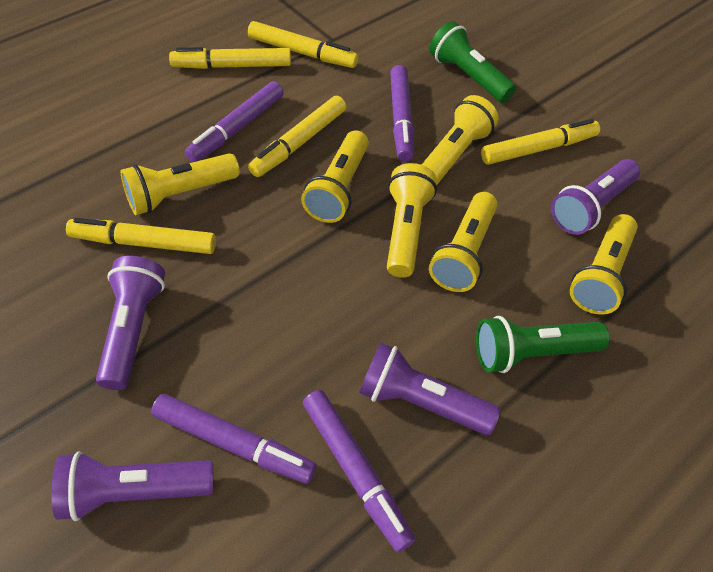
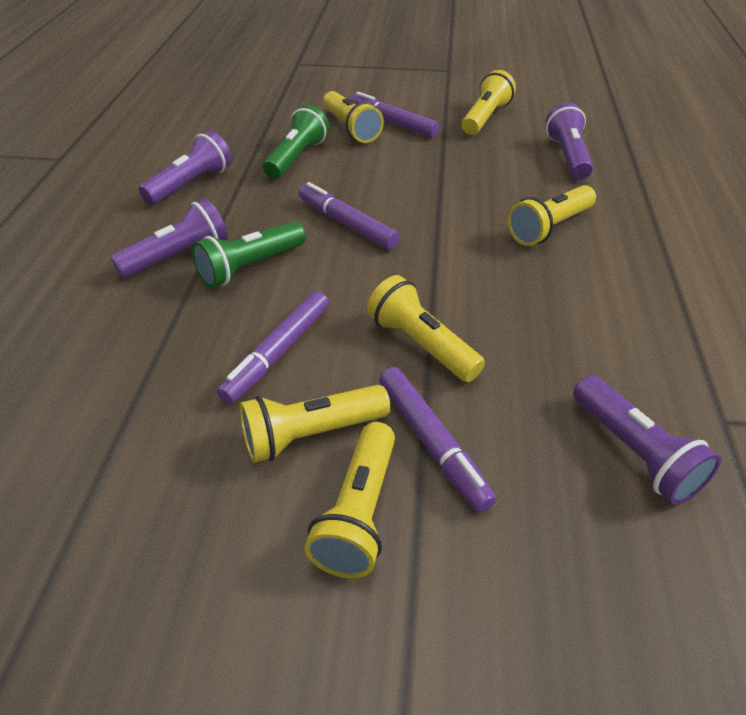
yellow marker: [66,218,216,254] [169,47,291,69] [248,21,358,68] [248,96,346,177] [481,119,600,165] = 5 -> none = 0

